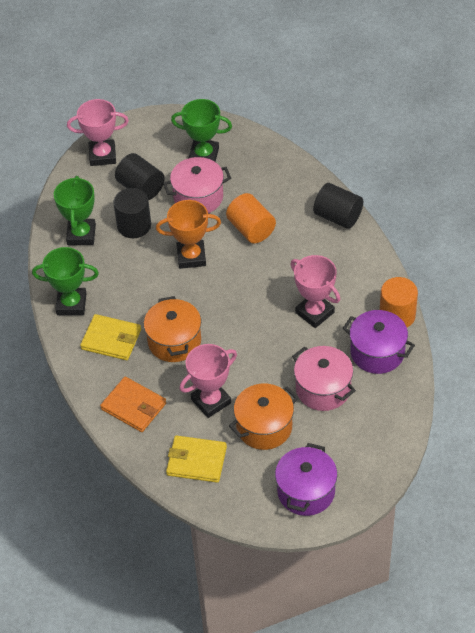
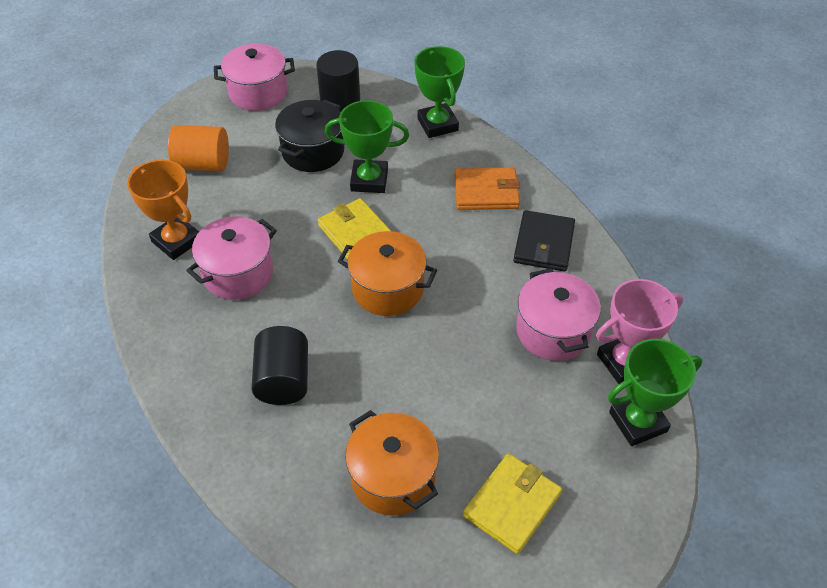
black cylinder: [113,188,151,238] [115,153,165,200] [313,183,363,229] = 3 -> [252,326,308,405] [316,50,360,111] = 2
black pot: none = 0 -> [275,100,344,172] = 1
black wallet: none = 0 -> [513,210,575,272] = 1
orange cylinder: [226,193,276,243] [380,277,418,327] = 2 -> [168,125,229,171] = 1
pink pot: [163,157,231,213] [292,346,356,411] = 2 -> [186,216,277,300] [214,44,295,111] [516,268,601,361] = 3
pink trophy: [67,99,129,166] [180,344,237,418] [290,255,340,328] = 3 -> [596,279,683,384] = 1
purple pot: [275,443,337,516] [343,310,415,374] = 2 -> none = 0

